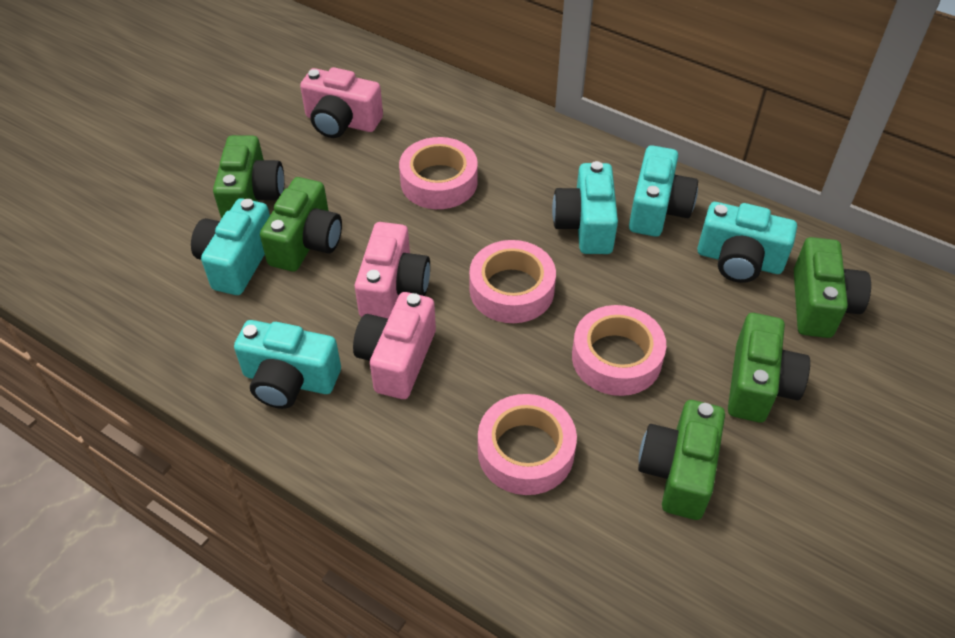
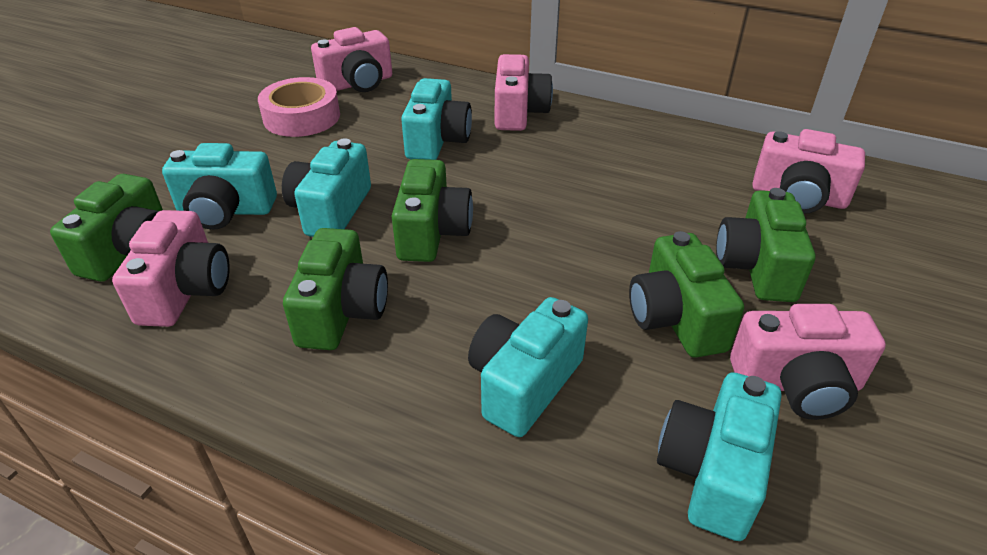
pink camera: [300,67,383,138] [353,292,436,399] [355,222,430,319] = 3 -> [112,210,230,327] [311,27,392,92] [495,54,553,131] [730,304,886,420] [752,129,865,214] = 5
pink tape: [399,137,478,209] [469,240,556,323] [478,394,577,495] [572,305,666,396] = 4 -> [258,77,340,137] = 1

